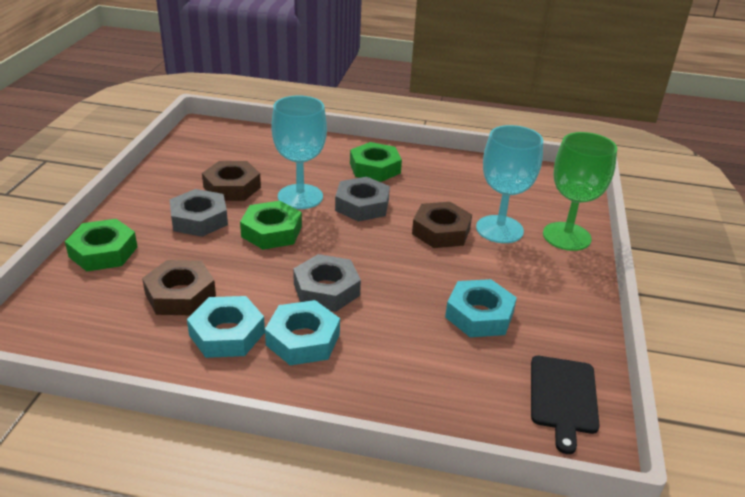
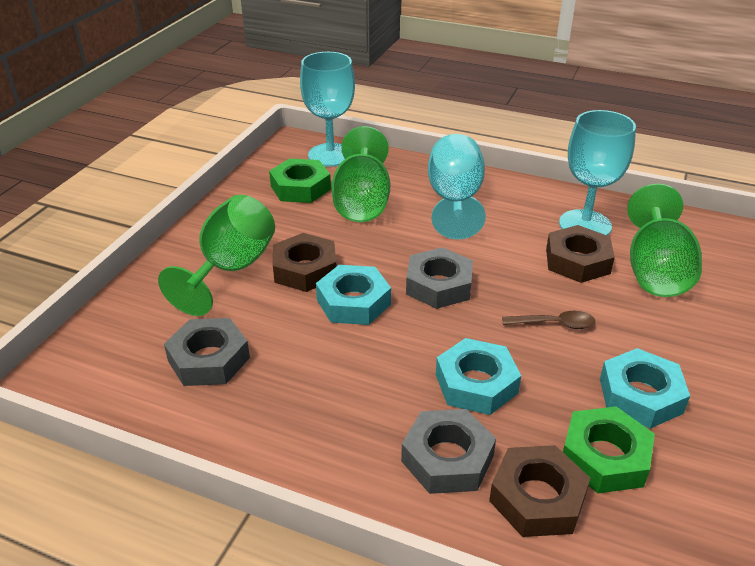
black cutting board: [531,356,600,454] = 1 -> none = 0
brown spoon: none = 0 -> [502,311,595,329] = 1
green goblet: [543,132,617,251] = 1 -> [158,195,275,316] [332,126,390,222] [627,184,702,297] = 3
green nut: [65,219,138,271] [240,201,302,250] [350,142,402,182] = 3 -> [269,158,331,203] [563,406,655,493] = 2
turquoise goblet: [271,96,327,209] [476,125,543,243] = 2 -> [300,52,355,167] [428,134,486,239] [559,110,636,236] = 3

